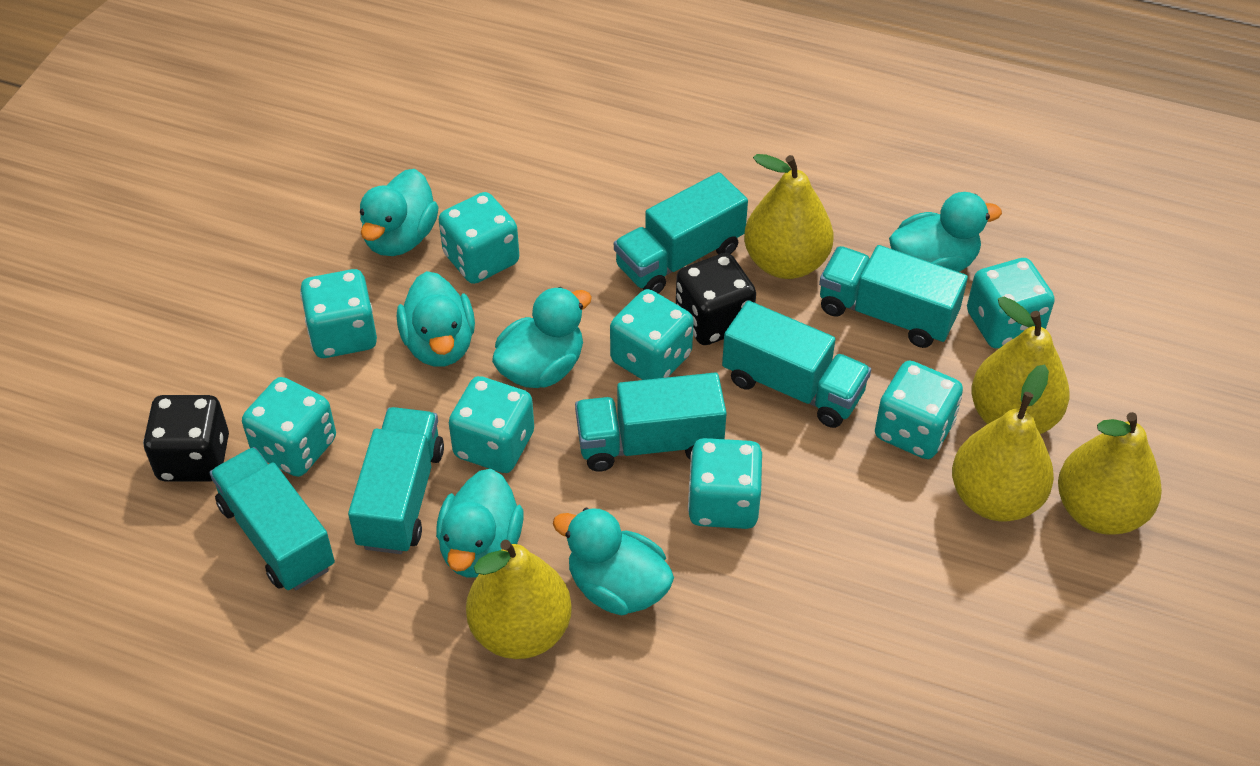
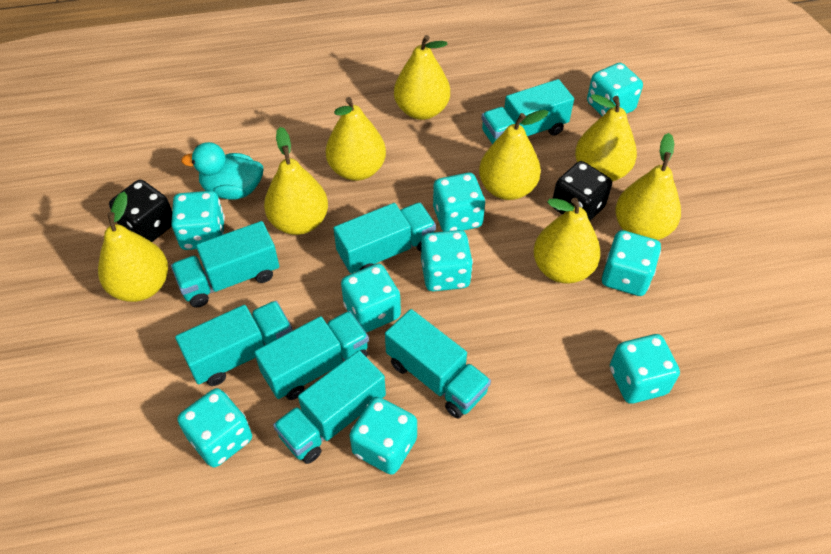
turquoise dice: [242,377,336,477] [300,269,377,358] [439,192,519,284] [449,376,534,473] [610,289,694,380] [688,438,762,529] [875,360,963,459] [967,258,1055,348] = 8 -> [171,191,225,250] [177,388,252,467] [341,263,401,333] [349,397,417,475] [421,230,473,292] [433,173,485,232] [587,63,643,116] [602,230,661,296] [610,334,680,404] = 9
turquoise duck: [360,169,439,256] [397,271,475,367] [436,469,524,578] [492,287,592,388] [553,508,674,616] [889,192,1002,272] = 6 -> [181,142,264,200] = 1
turquoise truck: [210,447,335,591] [348,407,444,554] [575,373,727,472] [614,172,748,293] [722,301,871,428] [819,245,968,348] = 6 -> [171,221,279,307] [175,301,293,386] [254,311,369,400] [273,351,386,464] [333,202,436,273] [385,309,491,418] [481,79,574,144] = 7
yellow pear: [466,540,572,659] [744,154,833,279] [952,365,1054,521] [971,297,1070,434] [1058,412,1162,535] = 5 -> [98,192,168,302] [264,127,328,235] [326,97,386,181] [394,35,450,120] [479,110,549,200] [533,198,601,284] [575,94,637,181] [615,133,681,240] = 8

